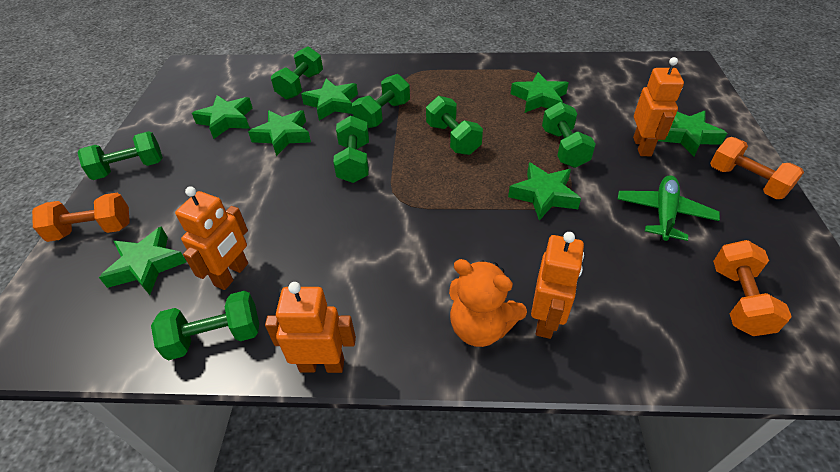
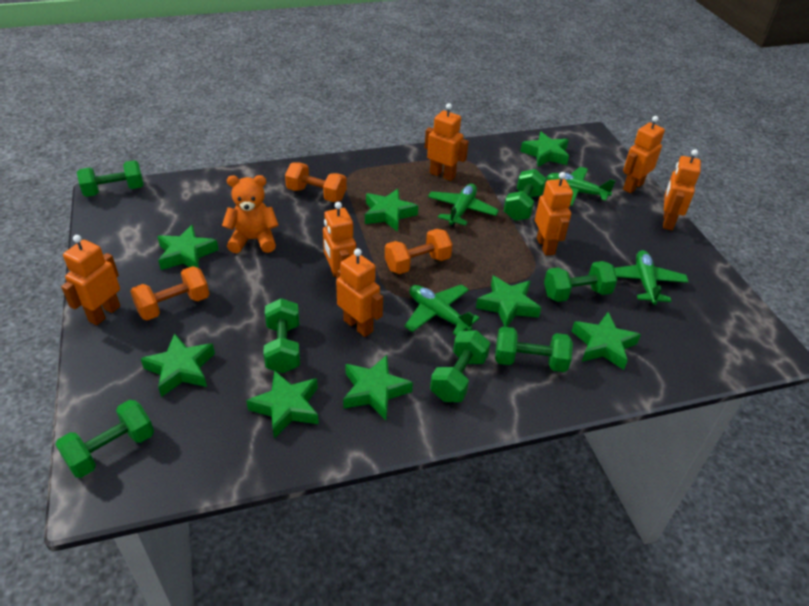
green plane: [618,175,720,242] = 1 -> [405,284,480,336] [428,184,499,227] [547,167,616,206] [614,250,688,306] = 4
green star: [99,227,186,295] [192,95,252,139] [248,110,311,156] [301,79,358,121] [508,163,581,221] [511,72,569,113] [658,111,727,157] = 7 -> [141,333,215,397] [157,225,219,270] [246,370,319,439] [343,355,413,420] [365,189,418,232] [476,276,541,327] [520,132,569,167] [572,312,641,370] = 8
orange robot: [175,186,248,290] [265,282,356,373] [531,232,584,339] [633,57,684,156] = 4 -> [61,235,120,325] [323,202,356,280] [336,248,383,337] [425,103,469,181] [535,172,573,256] [623,116,665,193] [663,149,701,230] = 7

